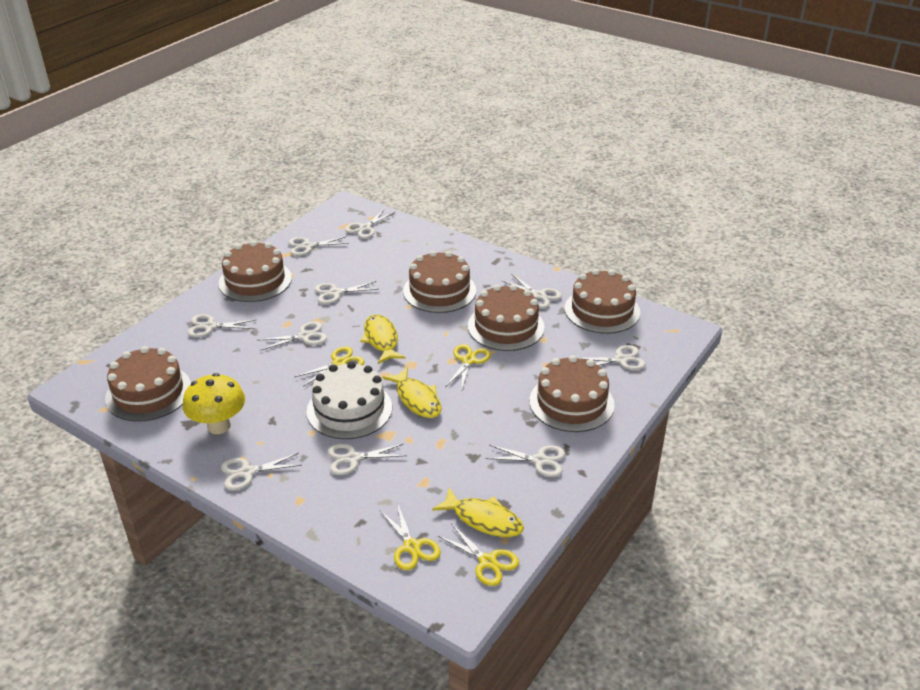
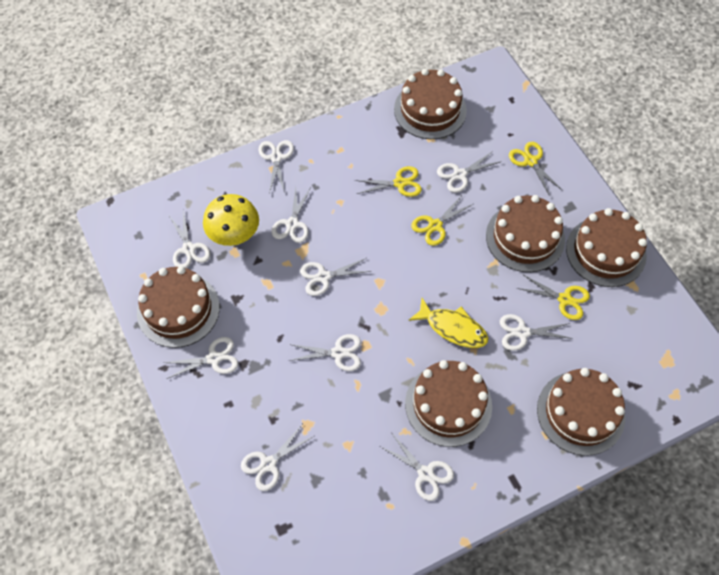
white cake: [307,361,392,439] = 1 -> none = 0
yellow fish: [360,314,406,364] [383,367,442,418] [432,488,524,537] = 3 -> [409,298,488,348] = 1

